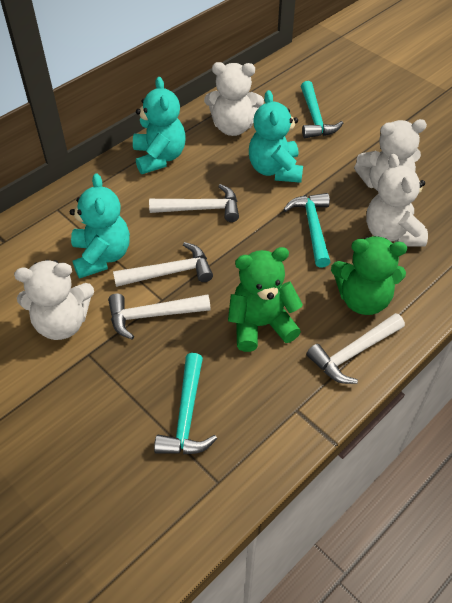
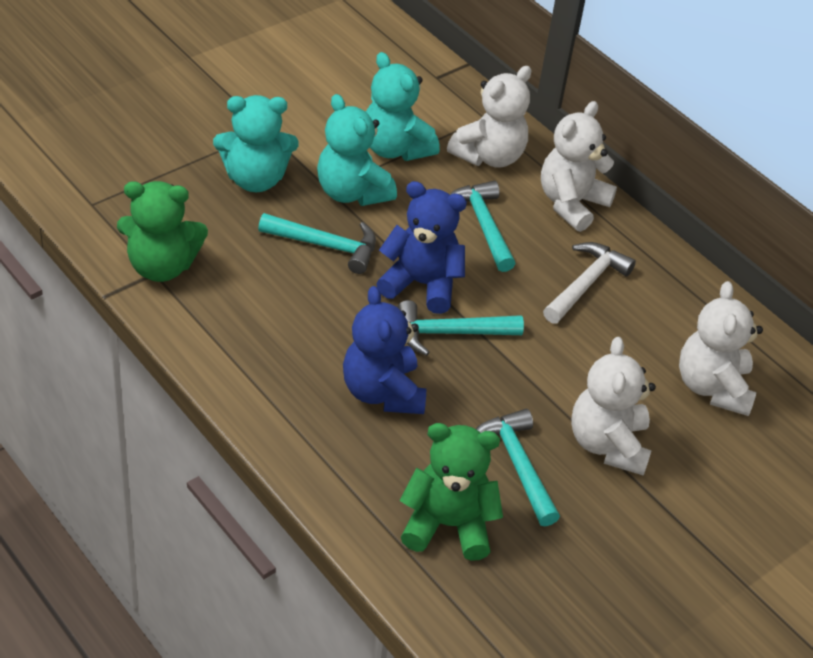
blue teddy bear: none = 0 -> [343,286,426,414] [376,181,467,314] = 2
turquoise hammer: [154,353,217,454] [283,193,330,268] [301,81,343,138] = 3 -> [258,213,376,274] [397,300,524,356] [449,181,516,272] [476,409,560,526] = 4
white hammer: [108,294,211,340] [113,242,213,287] [149,184,239,222] [306,313,405,384] = 4 -> [543,242,636,324] = 1

